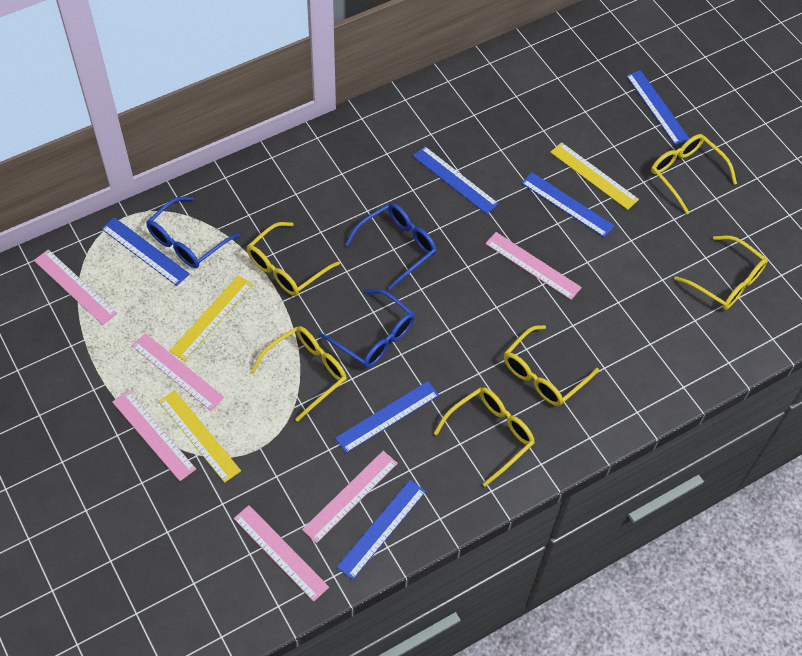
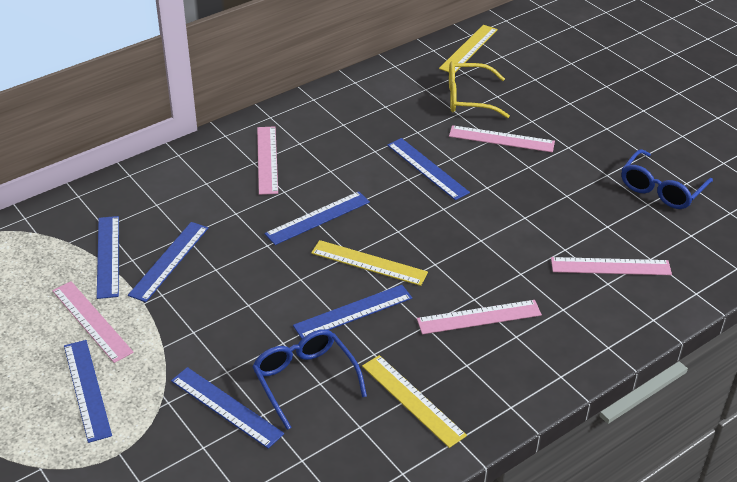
blue glasses: [146,197,240,268] [320,289,415,368] [345,203,436,290] = 3 -> [252,329,367,430] [621,149,713,209] = 2
blue ruler: [101,217,190,286] [335,381,439,453] [337,480,426,580] [413,146,499,214] [521,172,615,237] [626,70,690,145] = 6 -> [64,340,112,443] [97,216,119,299] [128,222,208,302] [171,367,284,449] [264,191,370,245] [293,285,412,339] [387,138,470,200] = 7
pink ruler: [34,249,117,325] [112,391,196,481] [131,333,224,411] [233,505,329,602] [302,451,398,543] [485,232,582,300] = 6 -> [52,281,134,363] [257,126,278,195] [417,300,542,334] [449,125,555,152] [551,257,672,275] = 5
yellow glasses: [247,222,340,296] [251,326,347,422] [434,387,535,487] [504,325,599,406] [651,134,737,214] [674,236,768,310] = 6 -> [449,61,510,118] = 1

